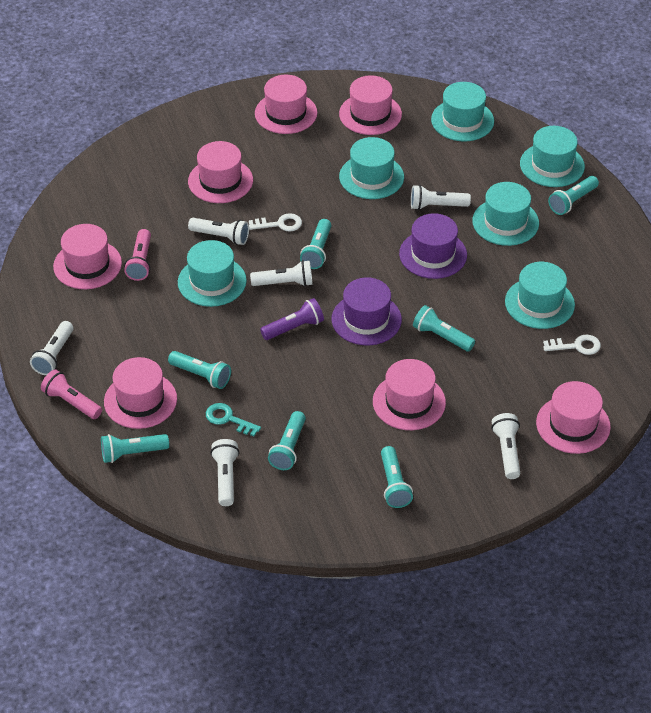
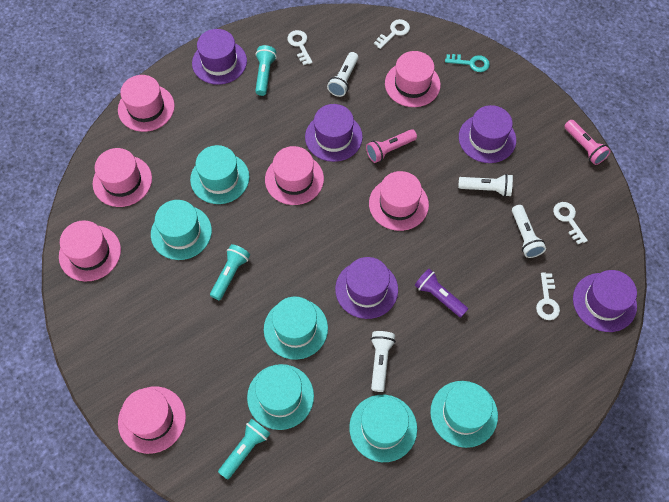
purple hat: [331,277,402,345] [399,213,467,279] = 2 -> [192,29,247,85] [305,104,363,162] [335,257,398,319] [459,105,516,163] [573,270,637,332] = 5
turquoise flashlight: [101,434,169,463] [168,351,231,389] [268,411,306,470] [300,219,332,269] [381,446,413,508] [413,305,475,352] [548,176,599,215] = 7 -> [210,244,250,300] [218,419,271,480] [255,45,277,96] = 3
white flashlight: [30,321,74,375] [188,218,249,245] [210,439,239,506] [250,260,312,287] [411,185,471,210] [491,413,520,479] = 6 -> [327,52,358,97] [371,331,396,392] [458,174,513,197] [512,205,546,258] = 4
white key: [249,213,302,232] [543,335,601,355] = 2 -> [287,30,312,65] [374,19,410,49] [536,272,560,320] [553,202,588,244] = 4

